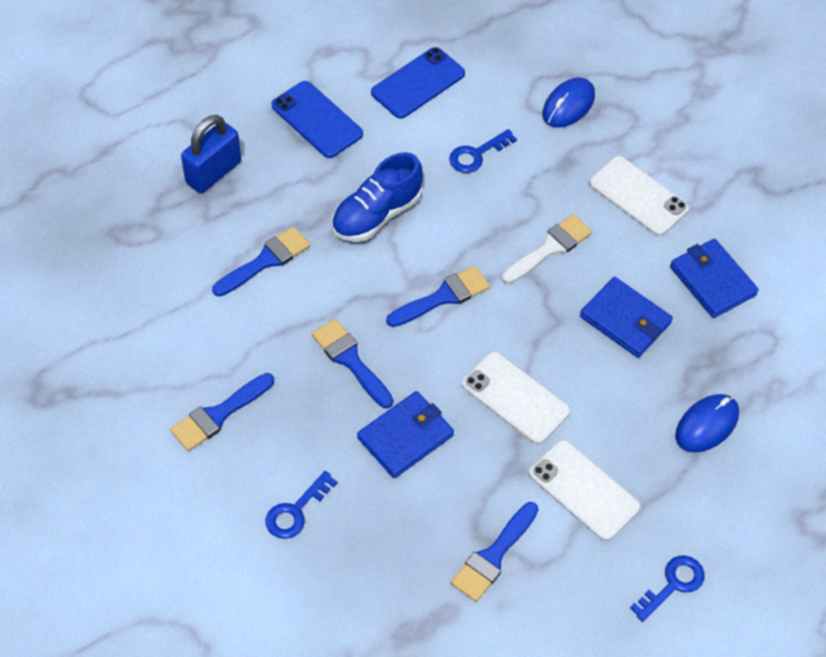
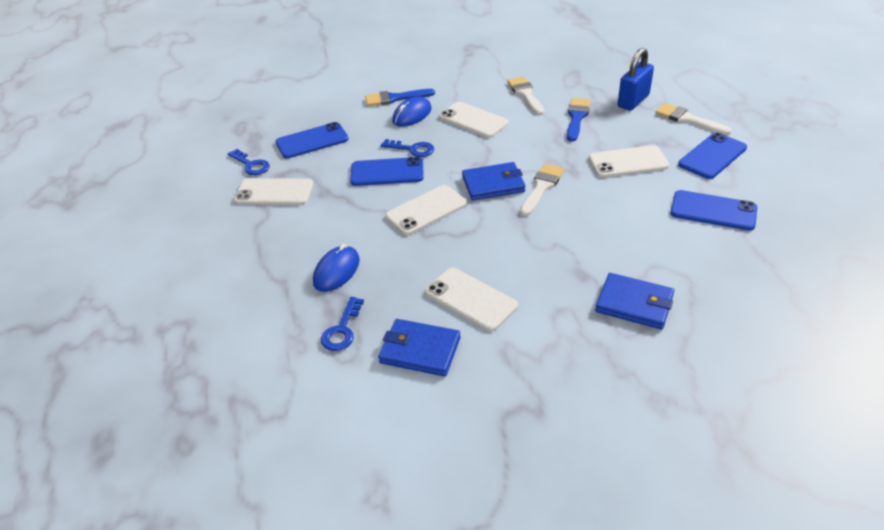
blue brush: [170,373,274,451] [212,227,310,297] [312,319,393,408] [386,266,490,327] [451,502,538,602] = 5 -> [365,89,435,106] [567,98,591,142] = 2
blue phone: [272,81,363,158] [371,47,465,119] = 2 -> [276,122,349,159] [350,157,424,186] [670,190,757,231] [678,132,747,179] = 4
blue shoe: [332,152,423,242] = 1 -> none = 0
white brush: [502,214,592,284] = 1 -> [507,77,544,115] [520,164,564,216] [655,103,731,135] = 3
white phone: [462,351,570,444] [529,440,641,541] [589,156,689,236] = 3 -> [234,178,314,205] [385,185,467,235] [425,268,518,331] [439,102,509,138] [589,145,669,178] = 5

